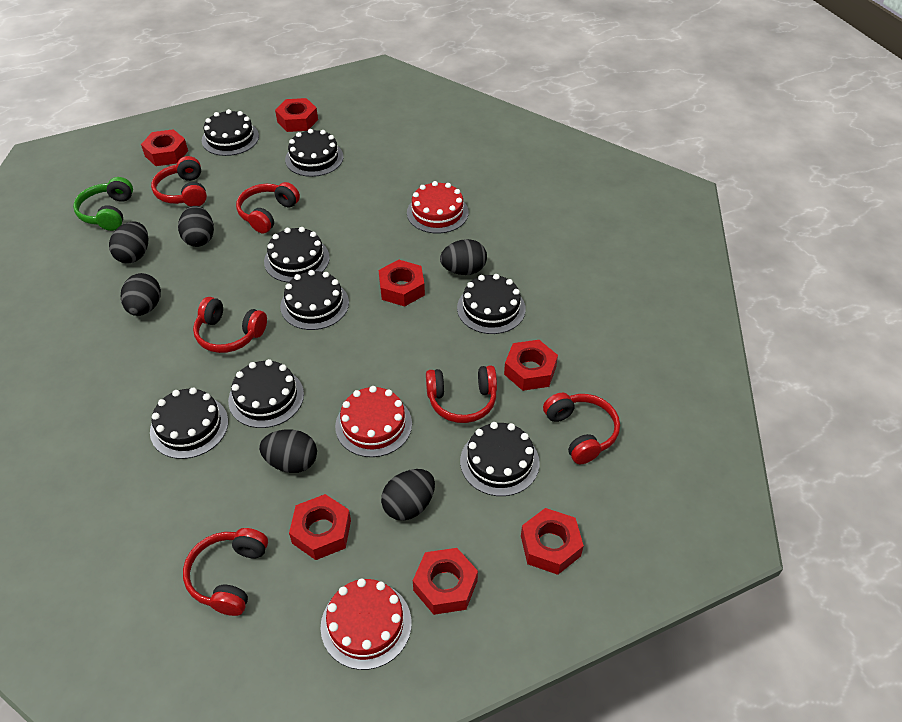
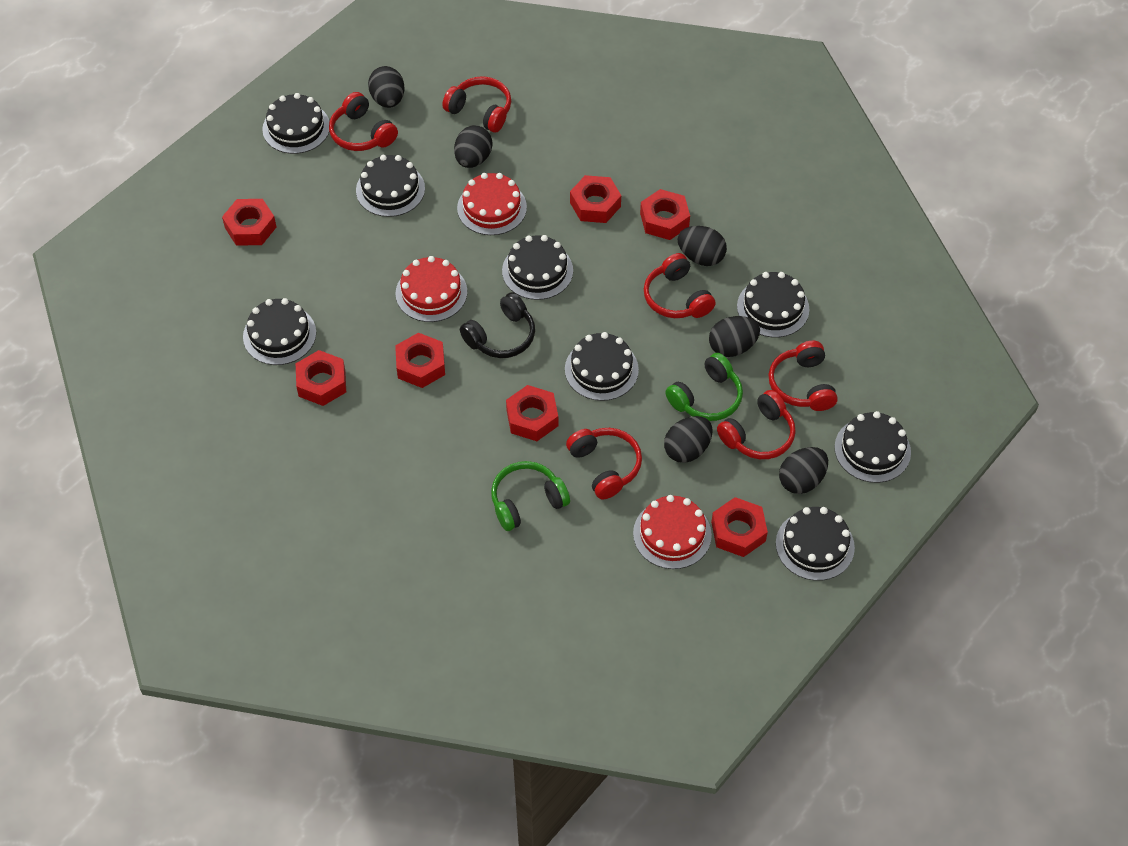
black headphones: none = 0 -> [460,292,535,358] = 1
green headphones: [73,177,133,231] = 1 -> [491,461,570,531] [665,353,743,421] = 2

